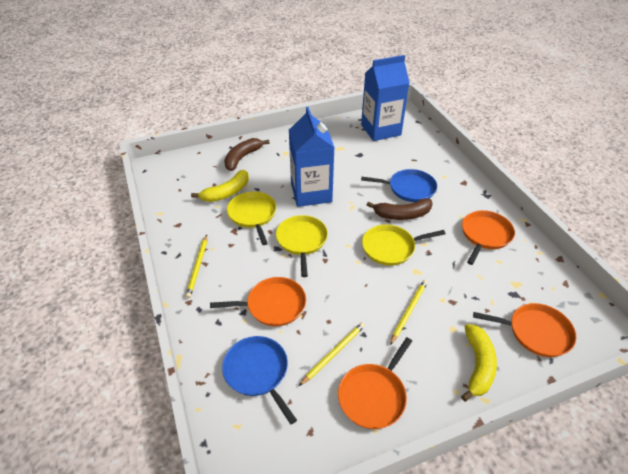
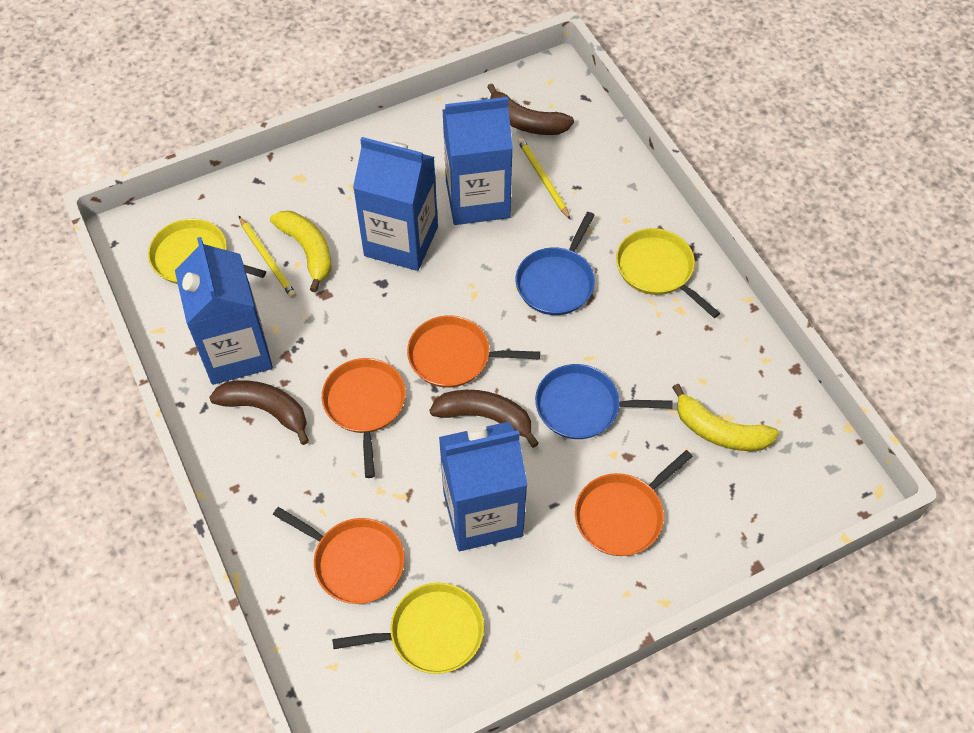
blue carton: [289,107,335,207] [361,55,410,141] = 2 -> [175,237,273,385] [353,137,438,271] [439,422,527,551] [442,97,513,225] = 4
brown banana: [224,138,270,171] [367,198,433,220] = 2 -> [209,381,309,445] [429,390,539,448] [487,84,574,135] = 3
yellow pencil: [185,235,207,298] [299,322,365,386] [390,280,428,345] = 3 -> [239,216,296,298] [518,138,571,220] = 2

